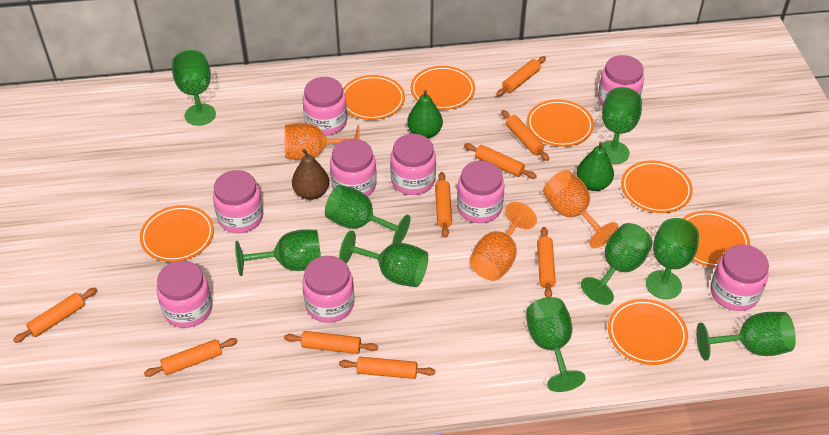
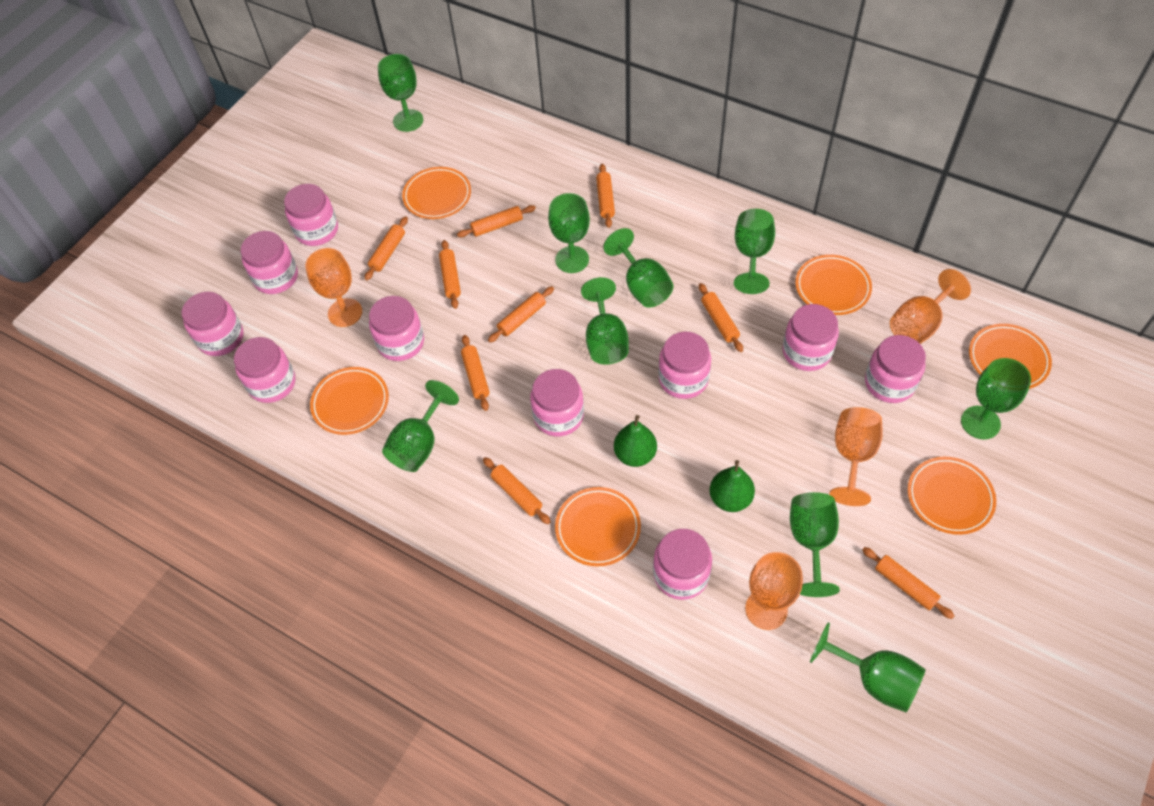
brown pear: [292,149,329,200] = 1 -> none = 0
orange goblet: [284,123,360,160] [470,202,537,281] [543,170,619,248] = 3 -> [306,248,362,327] [745,552,803,630] [829,407,883,506] [890,269,971,344] = 4
orange plate: [140,205,214,262] [343,75,405,120] [411,66,475,110] [527,100,594,147] [608,299,688,365] [621,160,693,213] [682,211,750,268] = 7 -> [310,367,389,435] [402,167,471,219] [555,487,641,566] [795,255,872,315] [908,457,996,535] [969,324,1052,389] = 6
pink jar: [156,261,213,328] [213,170,263,233] [302,256,354,323] [303,77,347,135] [330,139,377,197] [390,134,436,195] [457,161,505,223] [598,55,644,106] [710,244,769,311] = 9 -> [182,292,244,356] [234,337,295,403] [241,231,298,294] [284,184,338,246] [369,296,424,361] [530,369,584,436] [653,529,712,600] [658,332,711,399] [783,304,839,371] [865,335,926,403] = 10

